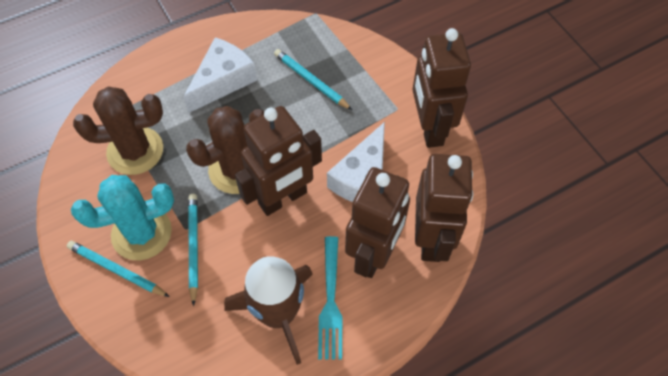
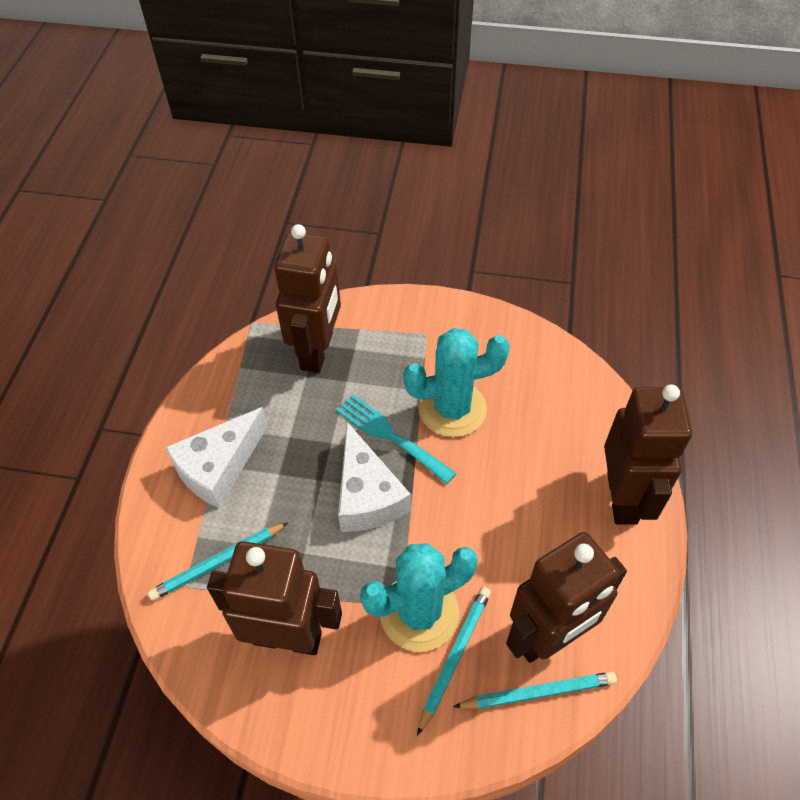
brown cactus: [73,86,163,175] [186,106,264,194] = 2 -> none = 0
brown rocket: [224,256,313,365] = 1 -> none = 0
turquoise cactus: [71,175,174,260] = 1 -> [360,543,478,652] [403,328,510,437] = 2

